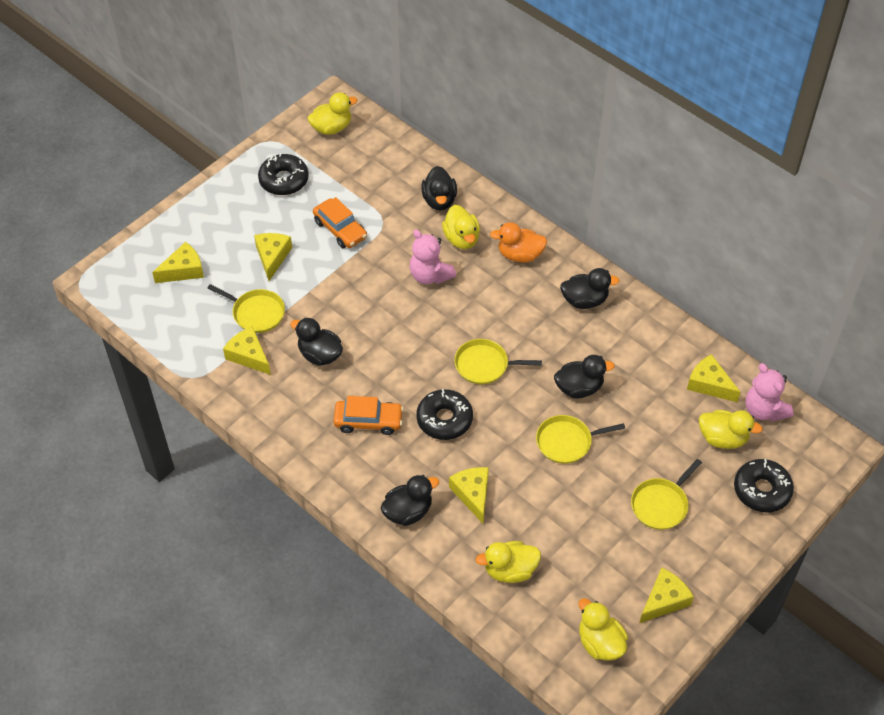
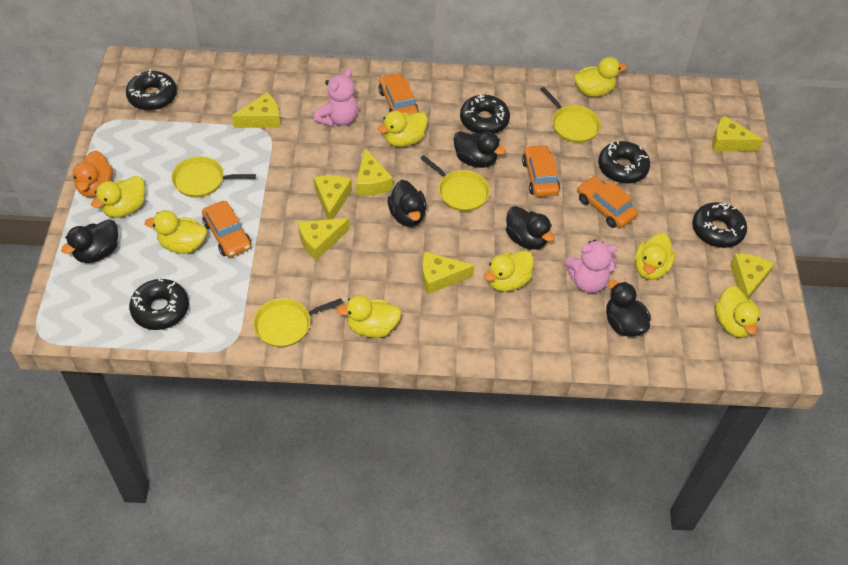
black donut: [258,153,309,195] [416,389,473,440] [734,459,794,512] = 3 -> [126,69,177,111] [129,279,189,330] [460,94,510,134] [598,141,650,184] [692,202,747,248] = 5
orange car: [313,197,367,248] [334,396,403,435] = 2 -> [202,201,251,257] [378,73,419,114] [522,144,560,197] [577,176,638,228] = 4
yellow cheese: [152,242,204,283] [223,326,271,375] [254,233,292,281] [449,467,489,523] [639,568,694,623] [687,354,740,402] = 6 -> [232,92,281,128] [298,218,350,260] [314,175,352,220] [356,148,393,196] [422,251,475,295] [712,116,764,151] [730,253,774,299] = 7
yellow duck: [308,92,358,135] [442,205,480,249] [476,541,541,583] [579,598,628,661] [699,410,763,449] = 5 -> [91,176,145,218] [145,210,207,254] [337,295,402,338] [378,111,428,147] [484,250,534,292] [574,57,627,97] [635,233,676,280] [715,286,760,338] = 8

